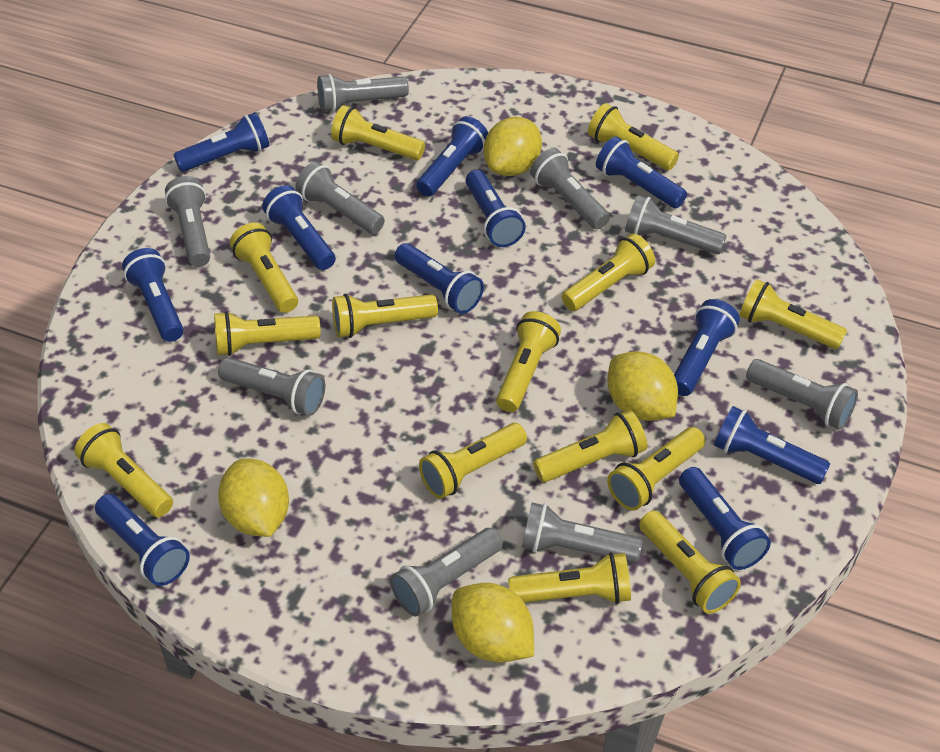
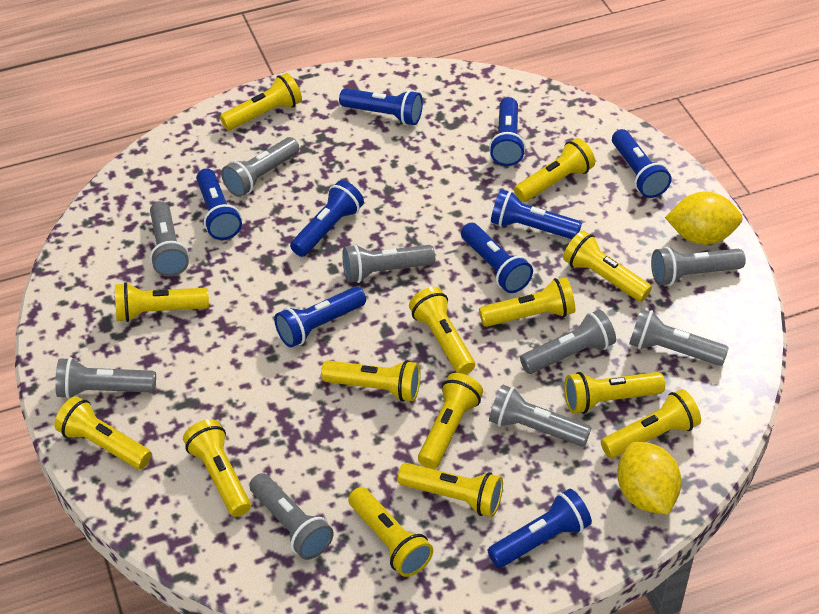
blue flashlight: [95,494,190,586] [122,248,184,342] [173,112,269,172] [262,185,336,270] [395,243,484,314] [416,116,488,196] [466,170,526,247] [596,136,687,208] [674,299,740,396] [679,467,771,570] [714,406,830,484] = 11 -> [196,168,242,240] [274,286,366,348] [290,180,364,257] [339,88,423,125] [461,223,533,293] [487,489,592,568] [489,97,526,166] [491,189,582,239] [612,129,672,198] = 9
yellow lemon: [218,459,289,537] [452,583,534,663] [484,117,542,176] [607,351,678,421] = 4 -> [617,442,682,515] [665,191,743,245] = 2

